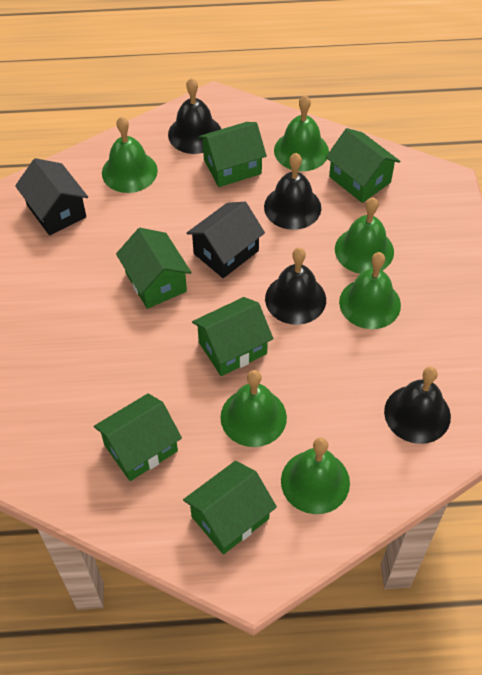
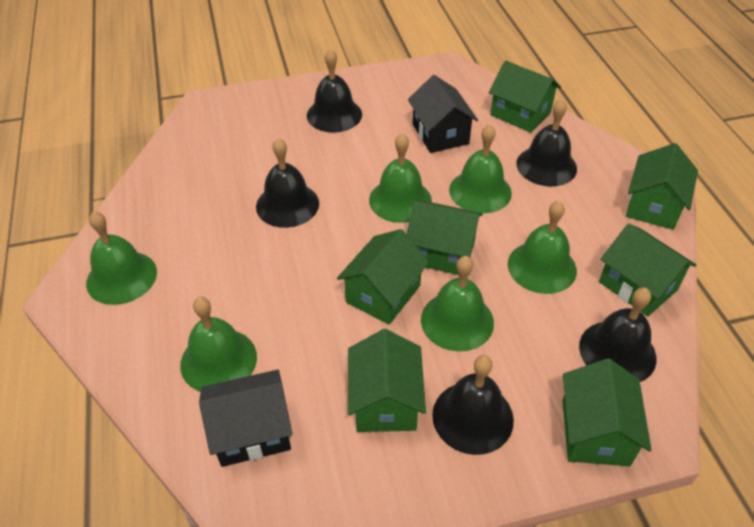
black bell: [168,78,221,154] [264,153,321,230] [265,248,326,325] [384,367,451,444] = 4 -> [256,138,319,228] [307,49,362,133] [432,355,514,455] [516,99,577,186] [579,288,657,382] = 5
green house: [94,393,182,481] [116,228,192,309] [183,461,277,555] [192,297,273,376] [198,122,267,187] [326,128,400,203] = 6 -> [337,229,429,325] [348,329,426,432] [407,200,483,275] [489,61,561,133] [562,358,652,467] [599,223,696,317] [626,143,698,230] = 7

